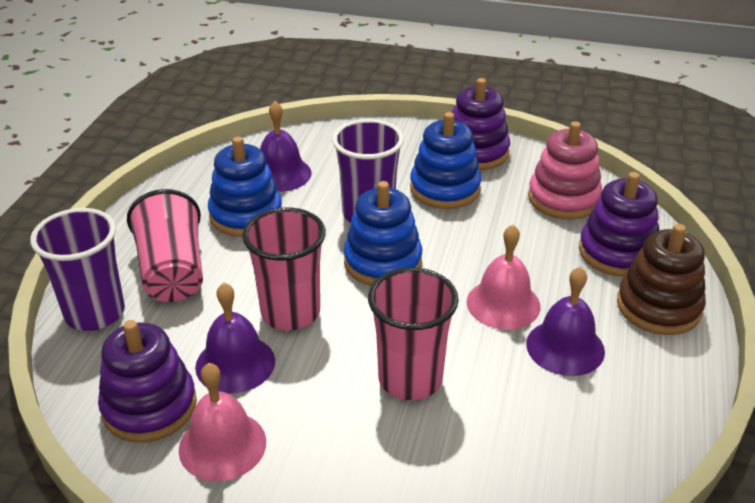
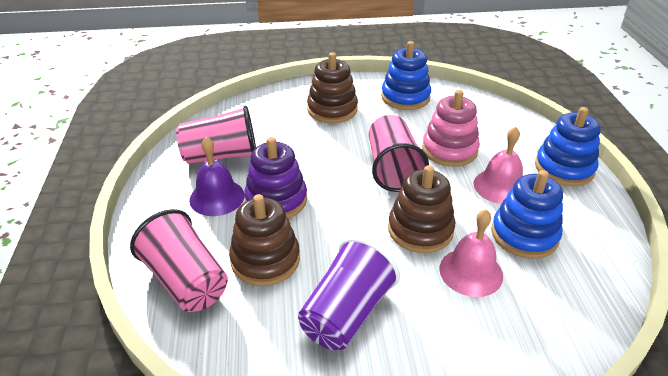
brown stacking toy: [617,224,706,335] = 1 -> [229,194,300,286] [307,52,358,123] [388,165,455,253] = 3
purple bell: [195,283,275,394] [260,101,312,192] [526,267,605,376] = 3 -> [189,137,245,216] = 1
purple cup: [30,208,125,331] [332,119,404,223] = 2 -> [298,237,400,350] = 1
purple stacking toy: [98,320,197,442] [452,78,510,170] [579,172,659,277] = 3 -> [244,137,307,219] = 1

